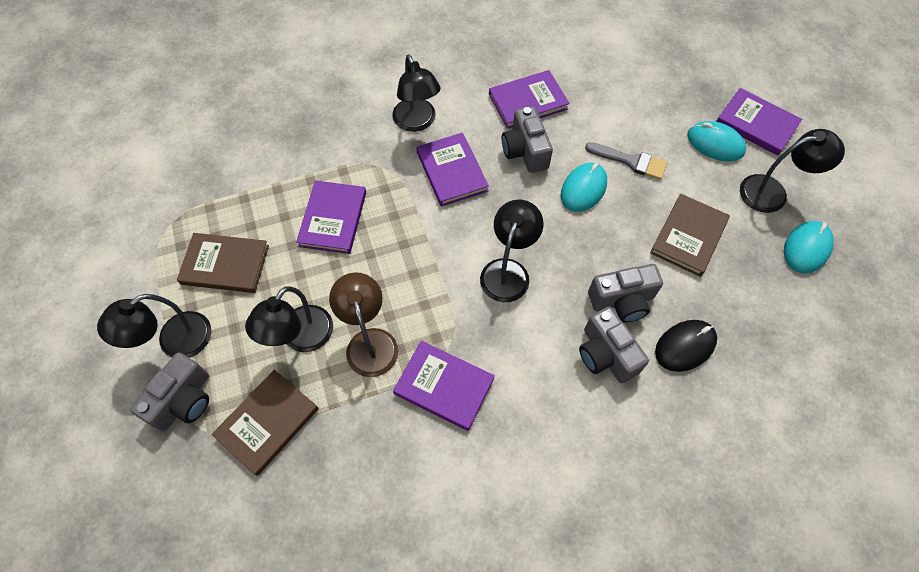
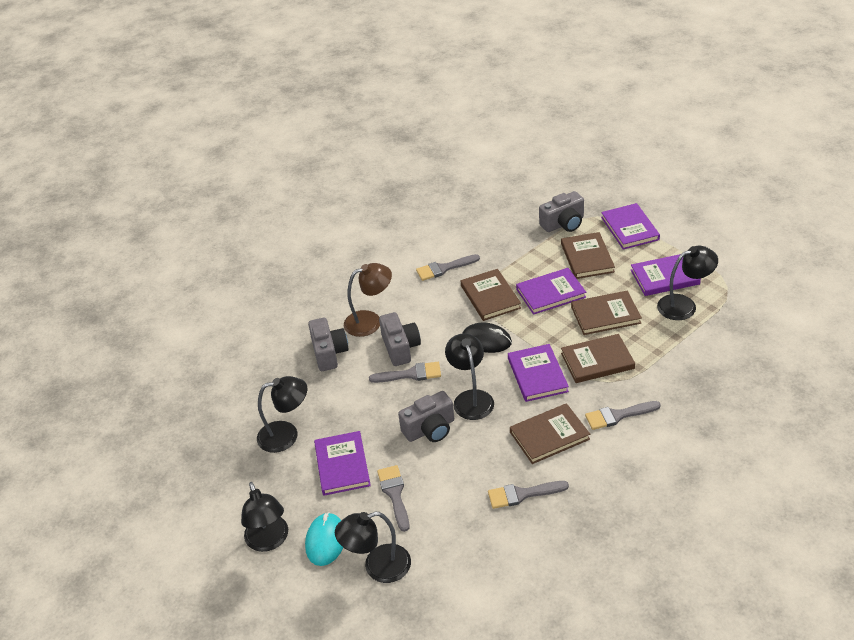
brown book: [177,233,269,293] [211,370,319,476] [650,194,730,277] = 3 -> [461,269,521,321] [510,403,590,464] [561,232,615,279] [561,334,635,383] [571,291,642,335] = 5
grey brush: [585,142,667,180] = 1 -> [369,362,441,383] [377,465,409,532] [416,254,480,281] [488,481,569,509] [585,401,661,430] = 5
turquoise mouse: [561,163,607,212] [687,121,746,162] [784,221,834,274] = 3 -> [305,512,343,566] = 1

